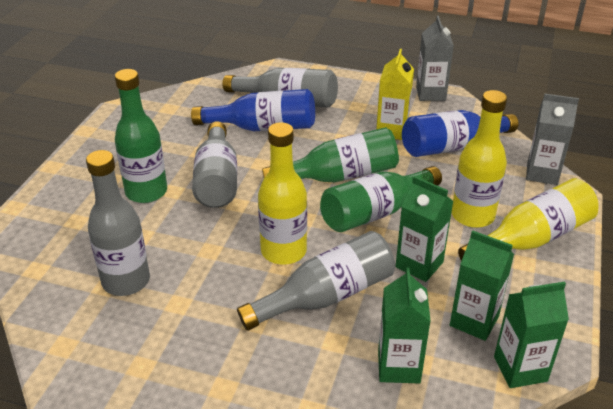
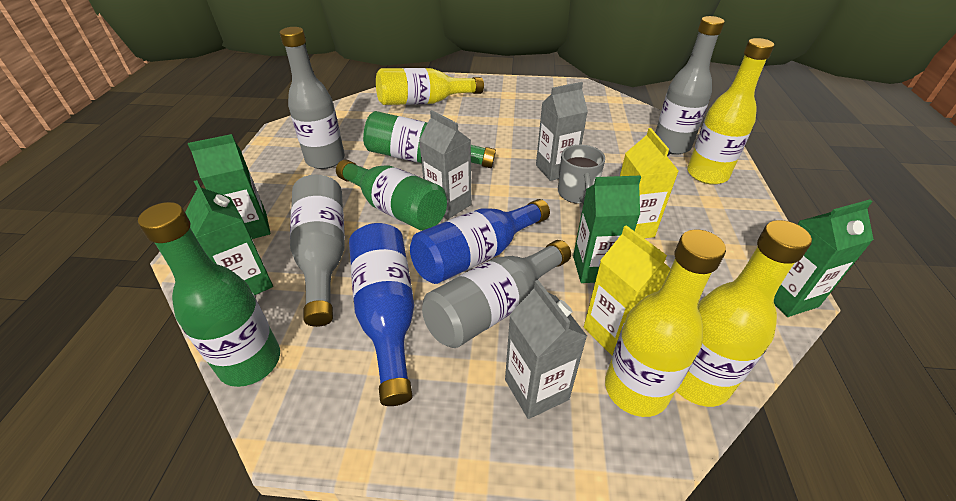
grey carton: [416,15,454,101] [526,94,579,185] = 2 -> [419,110,471,219] [505,280,587,419] [536,82,588,181] = 3
grey mug: none = 0 -> [558,145,605,204] = 1
yellow bottle: [258,122,307,265] [452,90,507,228] [458,178,599,261] = 3 -> [376,68,484,105] [605,229,726,417] [676,220,812,407] [687,38,774,185] = 4
yellow carton: [376,49,414,140] = 1 -> [584,225,671,356] [620,128,678,238] = 2

